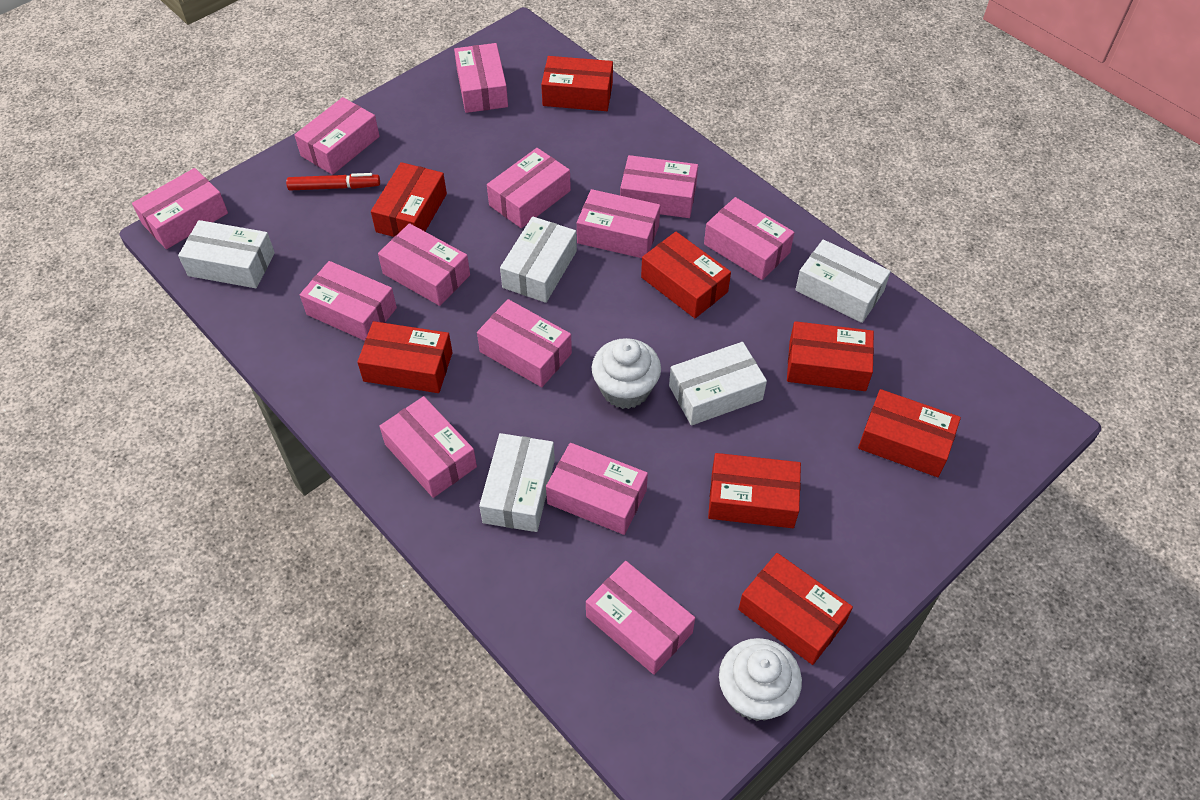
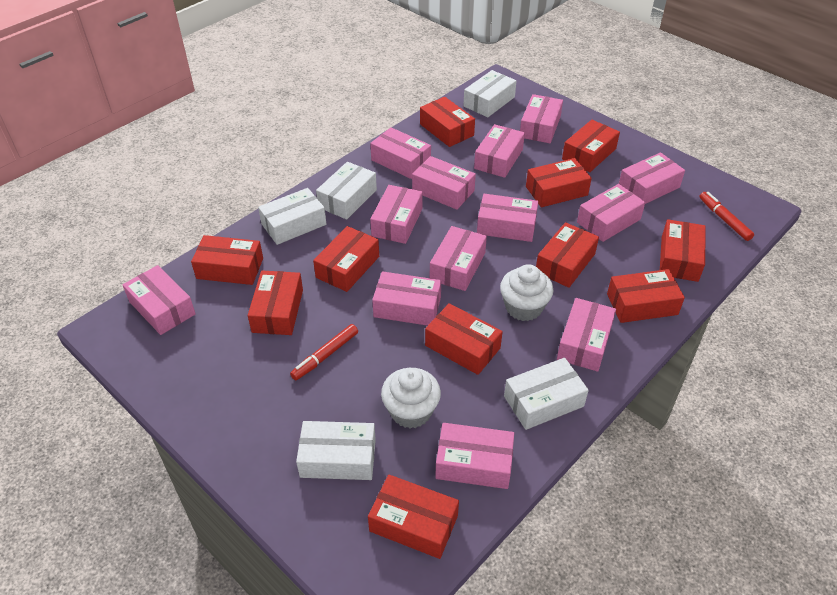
red box: [357,321,453,393] [371,162,447,237] [541,56,613,111] [641,232,731,318] [708,453,801,528] [738,553,853,665] [787,321,874,391] [858,389,961,477] = 8 -> [191,235,263,285] [248,270,303,335] [313,226,379,292] [368,474,459,559] [420,97,475,147] [425,303,503,375] [526,158,592,207] [536,222,599,288] [562,120,620,172] [607,269,685,323] [660,219,706,282] = 11
red marker: [286,173,380,191] = 1 -> [290,324,358,380] [699,192,754,241] = 2

